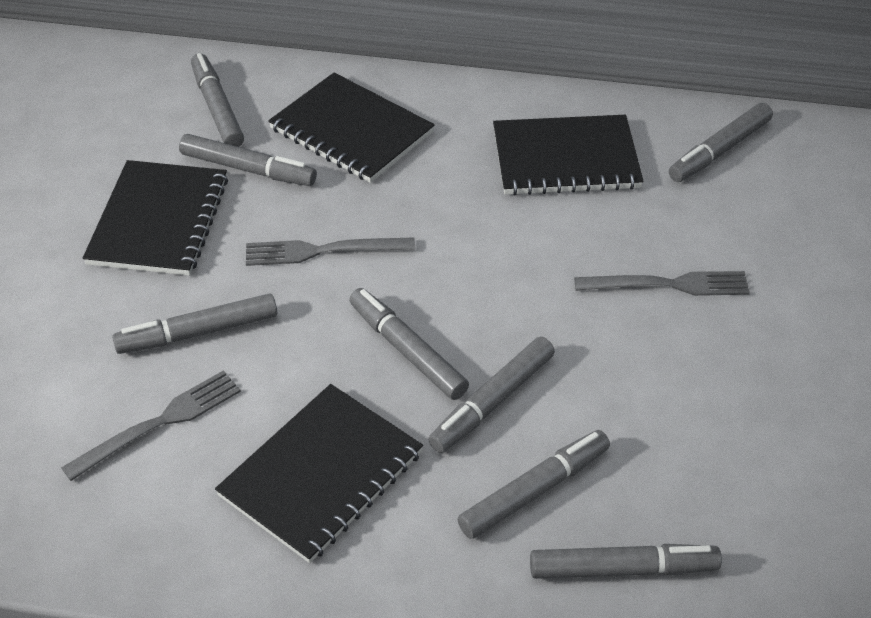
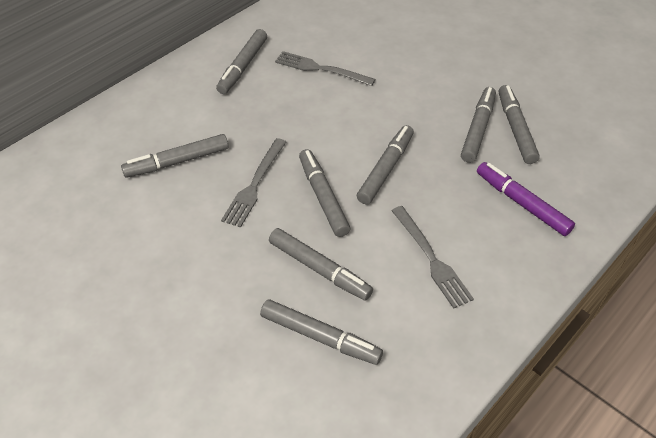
black notebook: [83,160,228,276] [215,384,423,563] [268,73,435,183] [493,115,644,195] = 4 -> none = 0
purple marker: none = 0 -> [477,162,575,236] = 1

